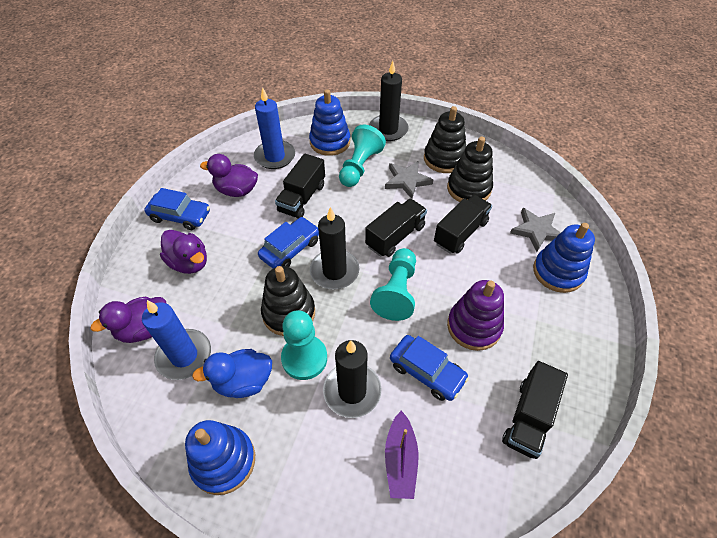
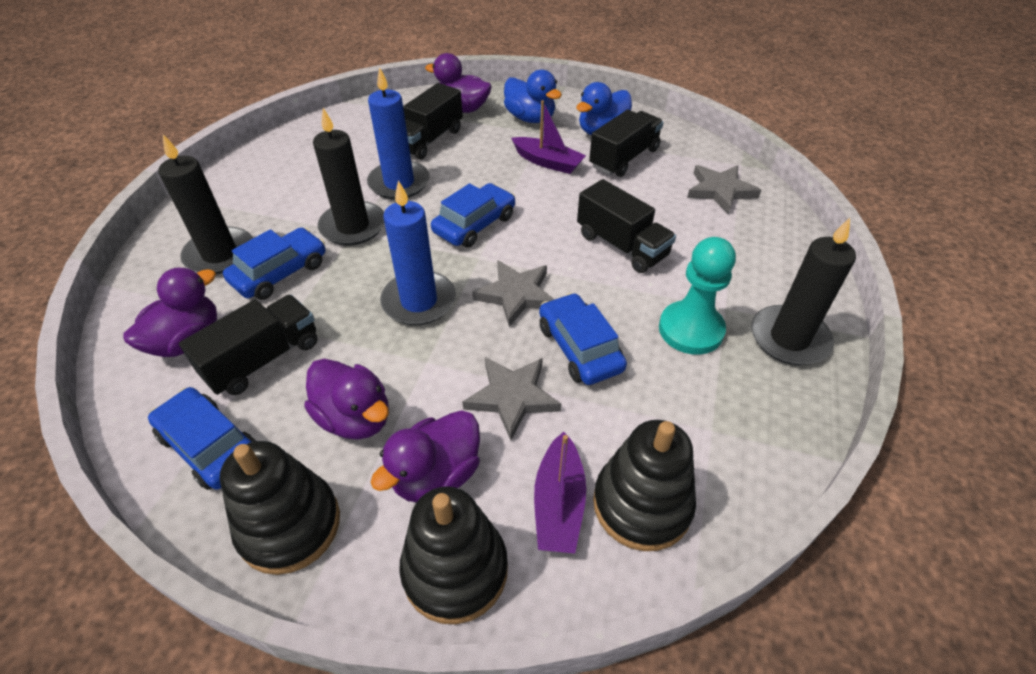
blue car: [144,188,210,230] [258,217,319,268] [390,335,469,401] = 3 -> [148,387,256,490] [223,228,325,300] [431,183,515,248] [539,293,627,385] = 4
blue duck: [192,349,272,398] = 1 -> [504,70,562,123] [576,82,632,135] = 2
blue stacking toy: [185,420,255,495] [309,89,350,156] [533,223,595,293] = 3 -> none = 0
grey star: [385,161,433,199] [510,208,561,252] = 2 -> [462,357,561,440] [472,260,555,327] [687,165,761,214] = 3
purple boat: [385,411,418,499] = 1 -> [511,100,586,174] [534,432,586,553] = 2
purple duck: [91,297,167,343] [160,230,207,274] [200,154,258,197] = 3 -> [123,268,217,357] [304,359,389,440] [371,410,480,502] [425,53,492,113] = 4
purple stacking toy: [447,280,504,351] = 1 -> none = 0
turquoise pawn: [281,310,327,380] [339,124,386,187] [370,248,416,321] = 3 -> [659,237,736,355] = 1

